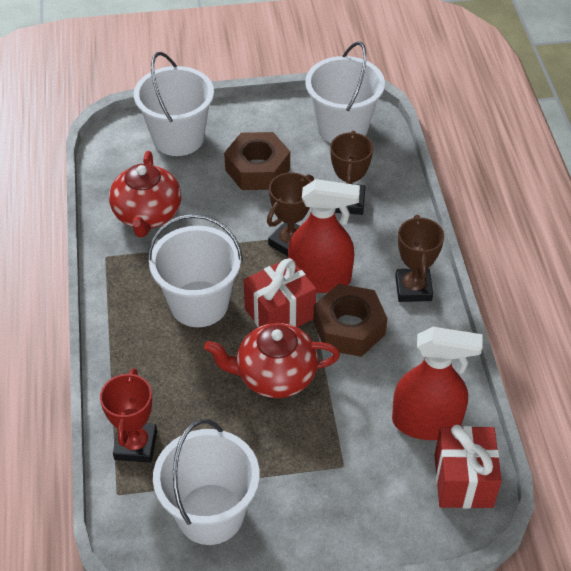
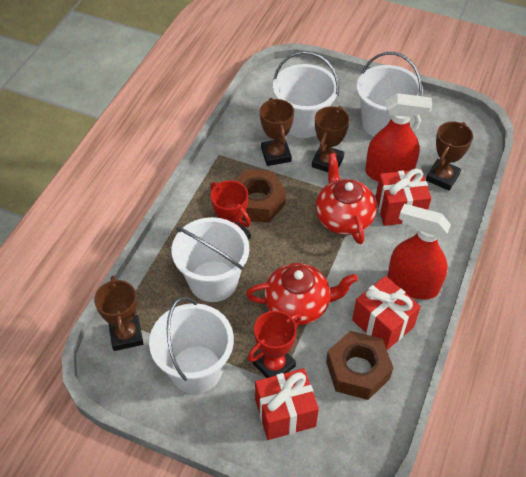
brown trophy: [267,172,314,256] [330,131,373,215] [395,215,444,302] = 3 -> [94,276,143,351] [260,98,294,166] [312,106,350,172] [426,121,473,191] = 4
red gift: [243,257,316,327] [435,425,502,509] = 2 -> [255,368,319,440] [352,276,421,350] [376,169,431,226] = 3
red trophy: [100,368,157,463] = 1 -> [210,180,251,240] [248,311,302,378] = 2

